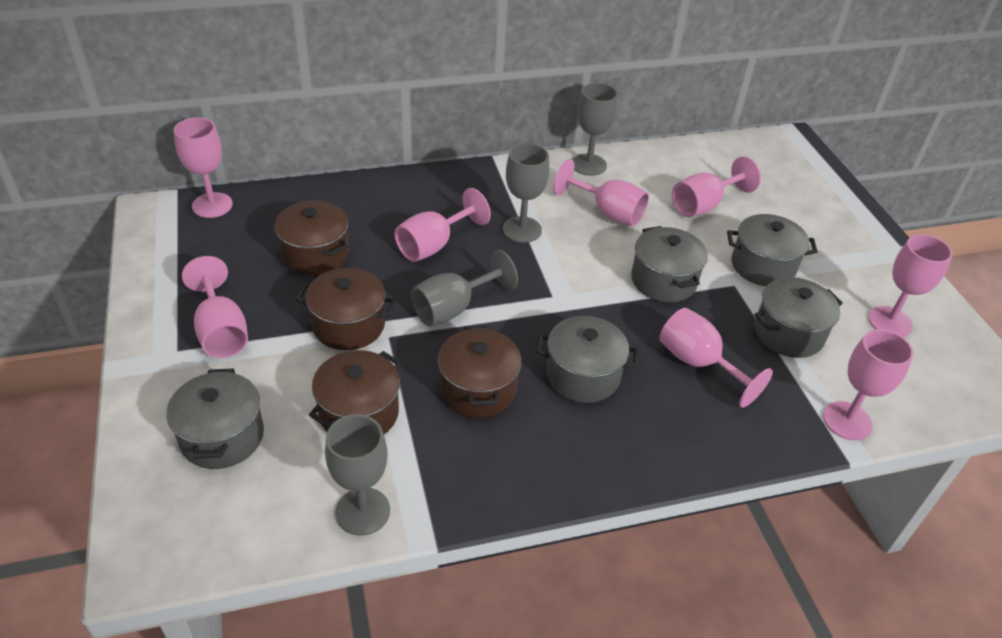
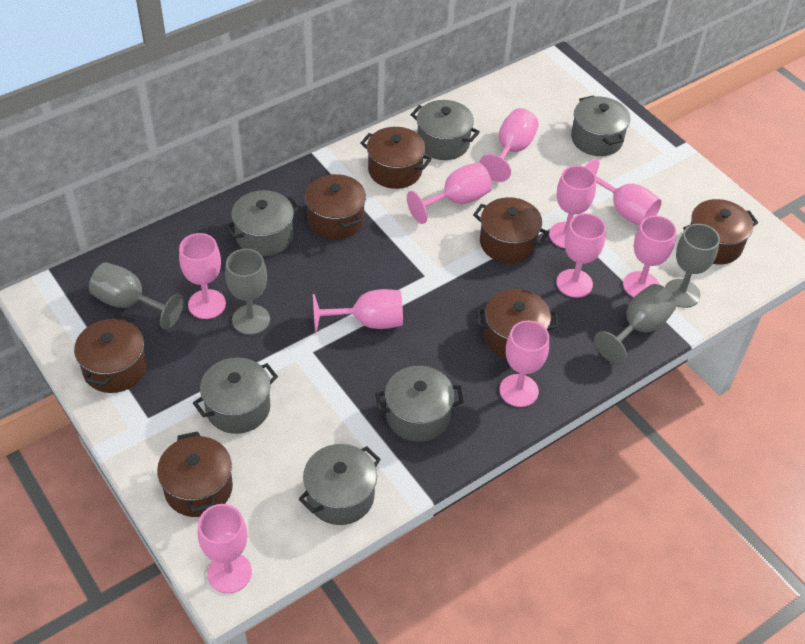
brown pot: [274,201,349,275] [295,268,397,350] [309,350,401,434] [438,326,522,418] = 4 -> [74,316,147,393] [157,431,233,517] [305,173,366,239] [360,127,432,189] [473,197,549,263] [476,289,559,359] [683,199,758,264] = 7
grey pot: [166,369,264,469] [536,316,639,403] [631,226,708,302] [727,214,817,286] [754,277,843,358] = 5 -> [193,358,278,434] [225,190,300,257] [299,444,381,525] [375,366,464,442] [410,100,480,160] [571,95,630,156] = 6
pink goblet: [174,117,233,218] [182,256,248,358] [394,188,491,262] [553,159,649,227] [659,308,773,408] [672,156,761,217] [823,329,914,440] [868,234,953,337] = 8 -> [179,233,226,319] [198,504,252,593] [313,289,403,332] [407,162,492,224] [479,108,539,182] [500,320,549,407] [549,165,596,248] [556,213,606,298] [585,159,662,226] [623,216,677,297] = 10

